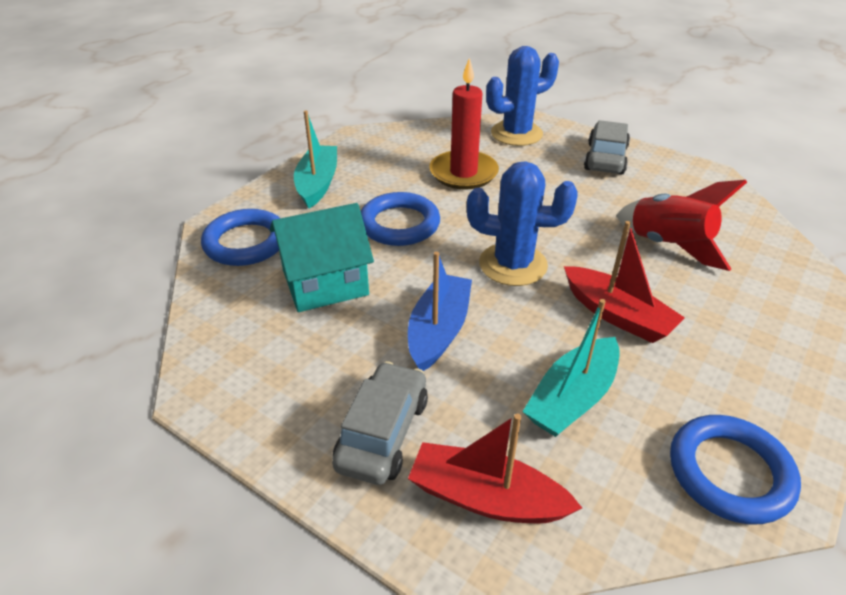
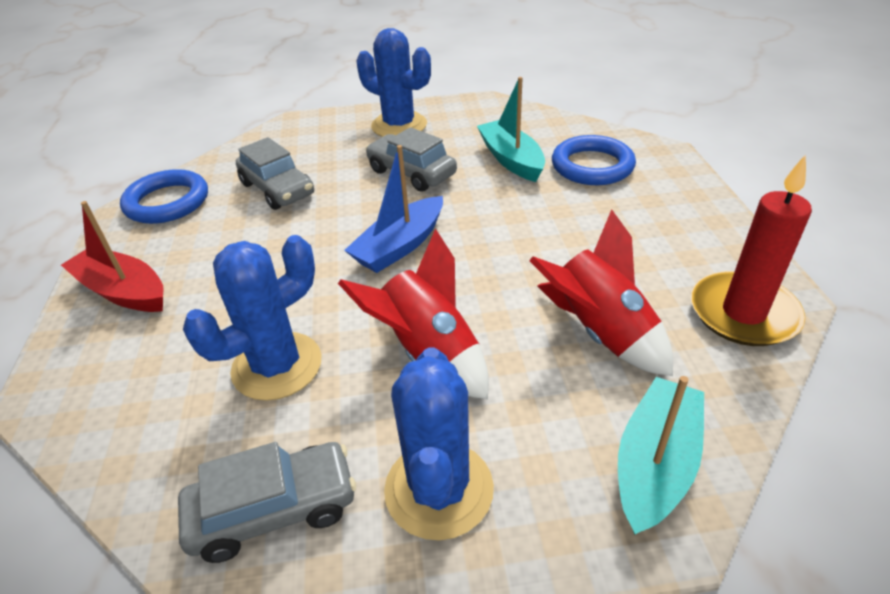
blue cactus: [467,161,578,286] [486,46,559,146] = 2 -> [183,235,322,401] [357,28,431,137] [384,347,494,541] = 3
blue ring: [201,209,280,266] [361,192,440,246] [670,415,801,525] = 3 -> [120,169,208,224] [552,135,636,185] = 2
grey car: [332,361,428,485] [584,120,630,175] = 2 -> [178,442,356,563] [236,137,314,210] [365,127,457,192] = 3
red boat: [408,414,582,523] [564,221,685,343] = 2 -> [61,201,163,312] = 1
red rocket: [616,180,747,271] = 1 -> [338,228,489,399] [529,209,673,376] = 2
turquoise house: [270,203,374,312] = 1 -> none = 0

